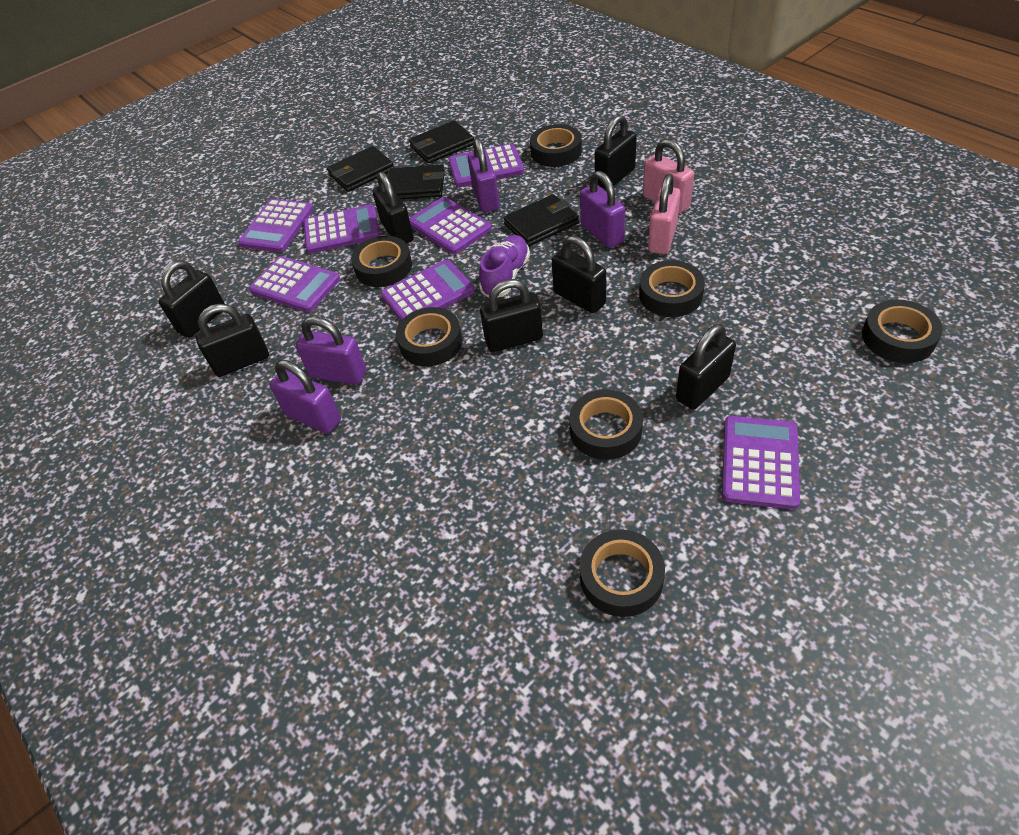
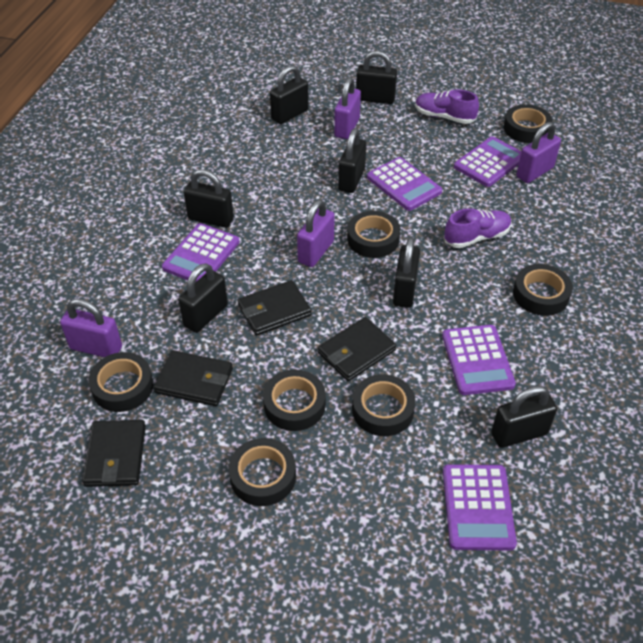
pink padlock: [643,139,694,214] [648,174,681,254] = 2 -> none = 0
purple calculator: [238,199,314,252] [249,256,340,312] [304,205,380,254] [381,260,475,321] [409,197,492,254] [448,144,524,187] [722,416,800,510] = 7 -> [162,223,240,282] [367,157,442,211] [442,325,516,395] [443,464,517,550] [454,136,522,187] = 5
purple shoe: [479,235,530,298] = 1 -> [415,89,479,124] [444,208,512,248] = 2

